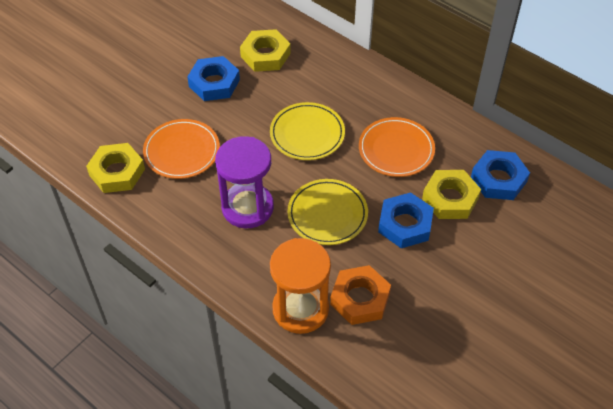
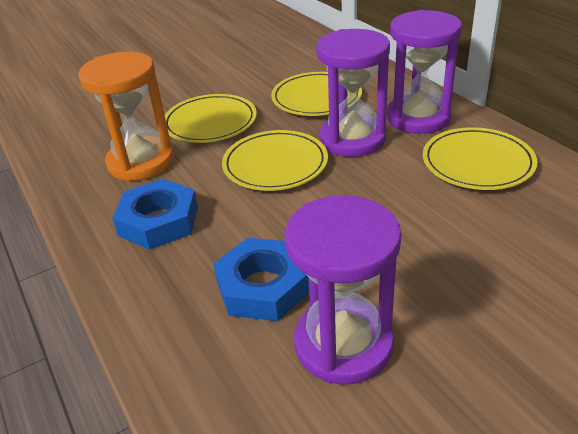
blue nut: [187,56,240,101] [378,192,434,248] [471,150,530,200] = 3 -> [112,179,198,250] [213,238,309,321] = 2
orange nut: [330,265,391,325] = 1 -> none = 0
orange plate: [143,119,220,179] [359,117,435,177] = 2 -> none = 0
purple hourglass: [215,136,274,228] = 1 -> [285,195,401,384] [316,29,390,157] [387,10,462,134] = 3
yellow nut: [86,143,145,193] [240,29,291,72] [422,170,481,219] = 3 -> none = 0
yellow plate: [270,102,345,160] [287,179,368,245] = 2 -> [165,94,257,143] [222,130,328,191] [271,72,362,116] [423,127,538,190] = 4

